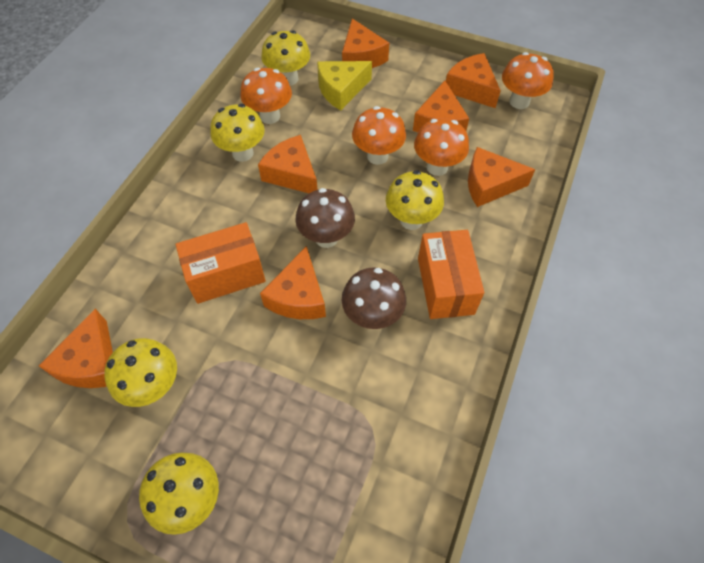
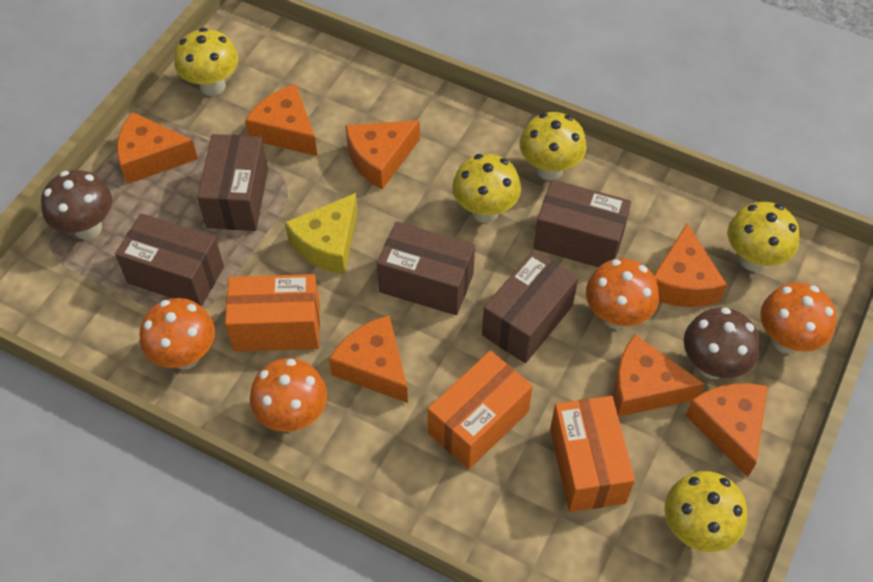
brown box: none = 0 -> [115,213,224,307] [197,134,268,231] [377,222,475,315] [482,250,578,363] [534,179,631,267] = 5
orange box: [176,222,266,304] [418,230,484,319] = 2 -> [225,274,320,352] [428,350,533,469] [550,396,635,512] = 3

